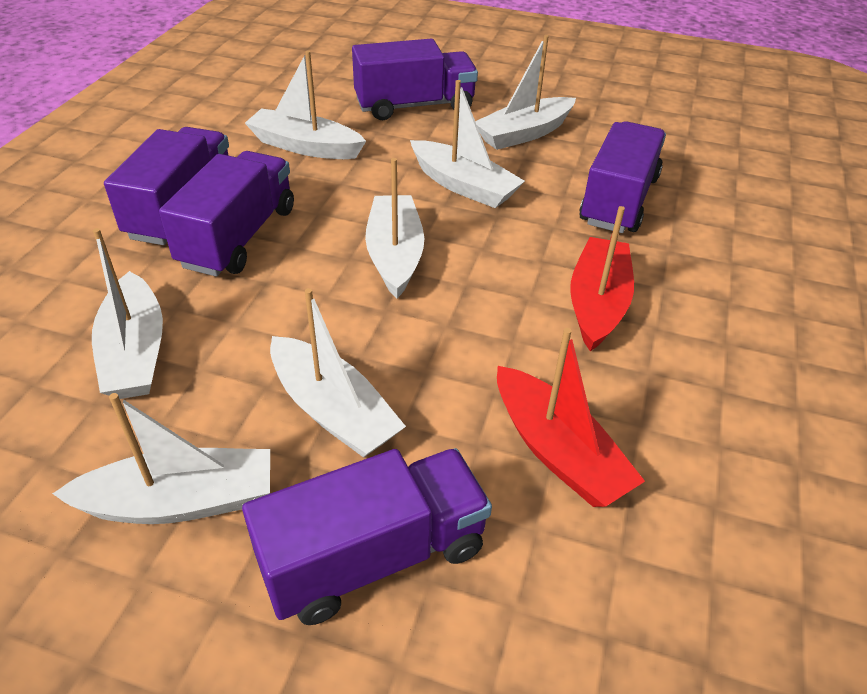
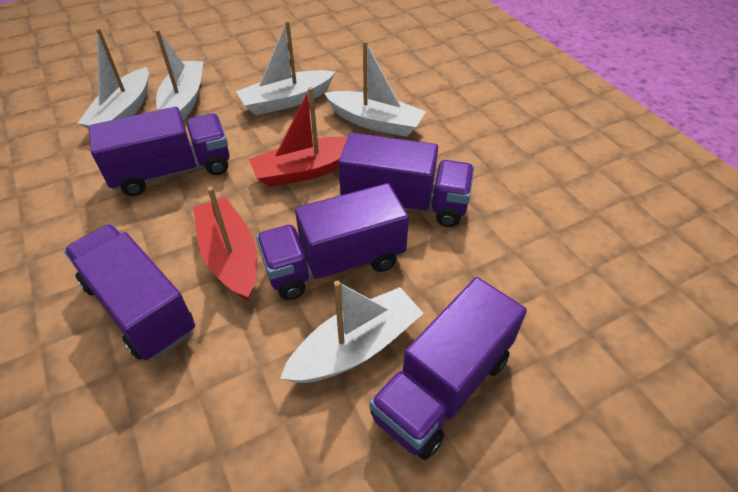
white boat: [52,393,270,524] [92,228,163,399] [245,50,366,159] [270,288,406,458] [365,158,424,298] [410,80,525,208] [475,35,576,150] = 7 -> [77,28,149,129] [155,29,203,120] [236,21,335,115] [280,281,424,383] [324,41,426,137] = 5

